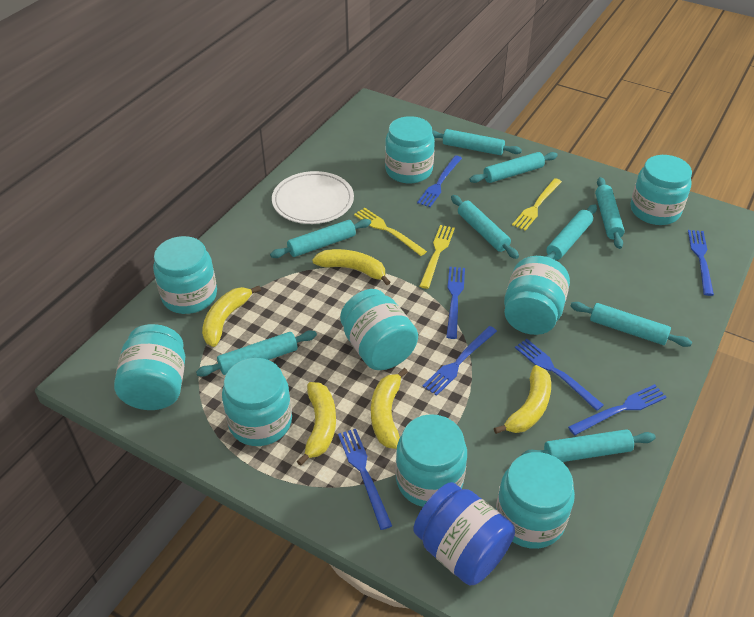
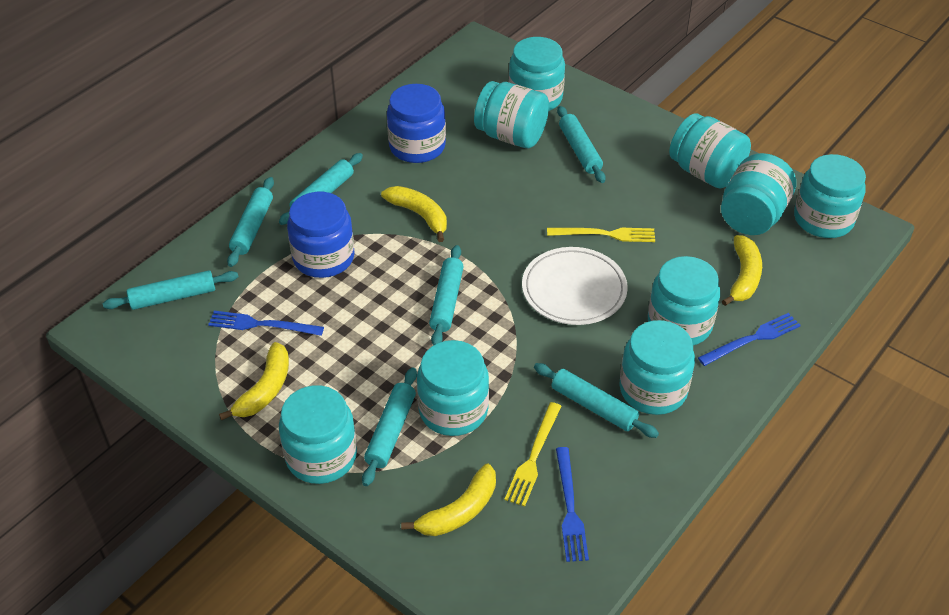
blue fork: [338,429,392,530] [417,155,462,207] [422,326,497,396] [446,267,465,339] [515,339,604,411] [568,384,667,435] [688,230,714,296] = 7 -> [208,311,324,336] [556,447,589,562] [698,313,801,366] = 3
blue jar: [413,482,515,585] = 1 -> [287,192,355,278] [387,84,446,163] = 2
turquoise rolling pin: [196,330,317,377] [270,219,371,258] [432,129,522,155] [451,195,519,259] [469,152,558,183] [522,429,656,462] [545,205,597,260] [571,302,692,347] [595,177,625,249] = 9 -> [103,270,238,310] [227,177,274,267] [279,153,363,225] [362,367,417,486] [429,245,464,346] [534,363,659,438] [557,106,606,183] = 7
yellow banana: [202,286,261,347] [297,382,336,466] [312,249,390,285] [371,368,408,449] [494,365,551,434] = 5 -> [219,342,289,421] [381,186,447,242] [401,464,496,536] [722,235,762,306] = 4
yellow fork: [354,208,427,256] [420,225,455,289] [512,178,562,231] = 3 -> [505,402,562,507] [547,228,655,242] = 2

